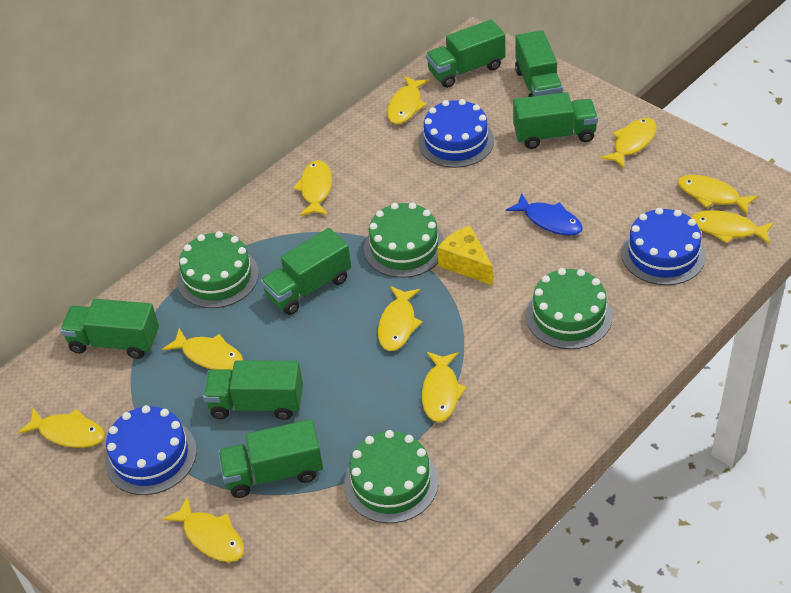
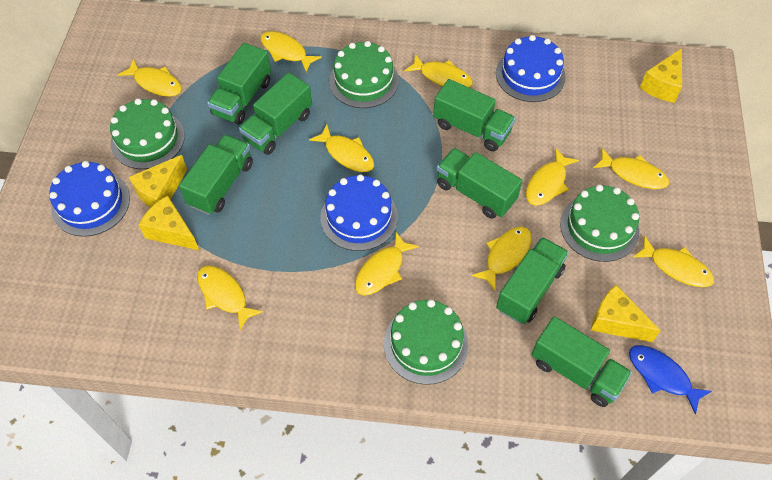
yellow cheese: [437,226,493,285] = 1 -> [129,155,187,208] [138,196,199,250] [590,285,661,342] [640,48,682,103] = 4

